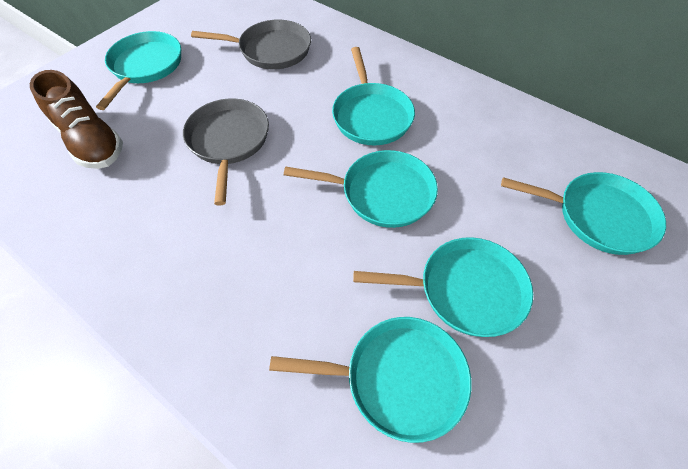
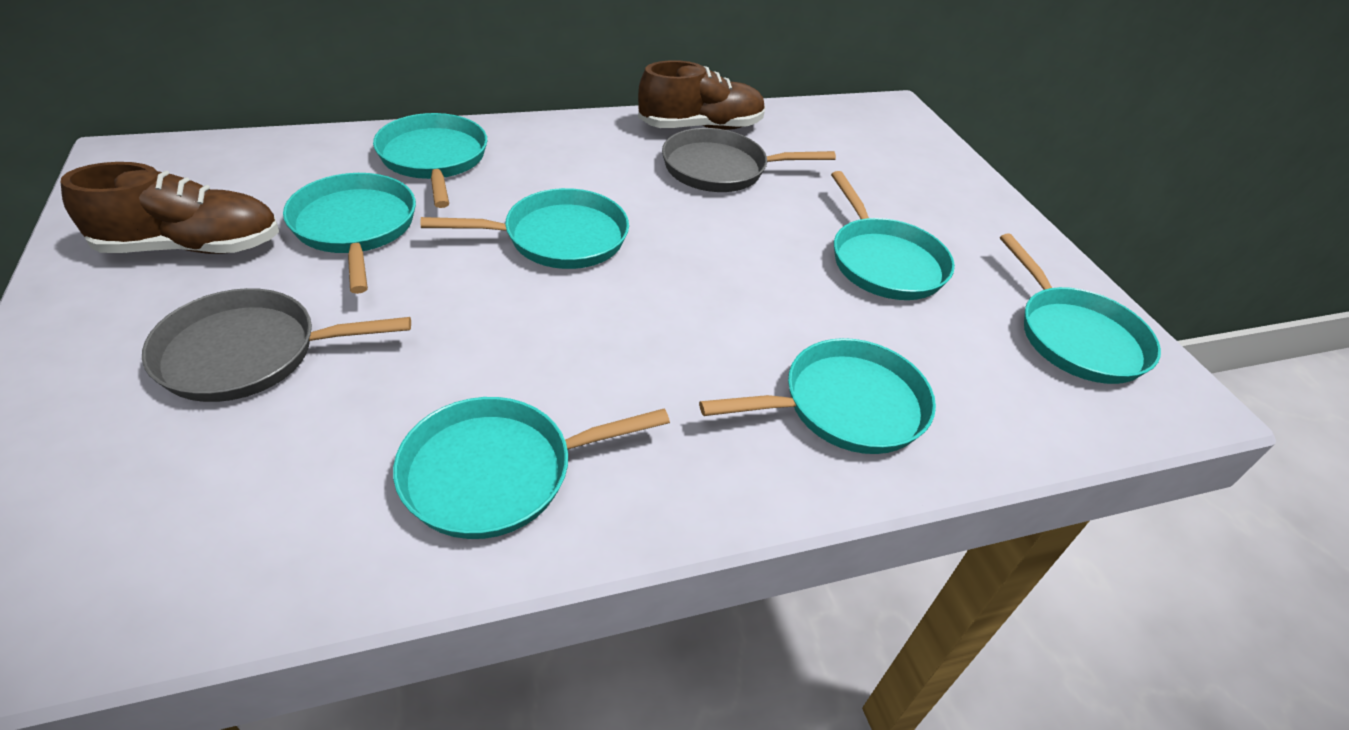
brown shoe: [30,70,123,169] = 1 -> [61,162,279,254] [638,60,766,130] = 2
turquoise pan: [96,31,181,110] [269,317,471,443] [284,150,438,228] [332,47,415,146] [353,237,533,337] [501,172,666,255] = 6 -> [283,173,416,294] [373,113,487,208] [393,397,670,539] [421,188,629,269] [699,338,936,454] [831,171,955,300] [1000,233,1161,384] = 7

